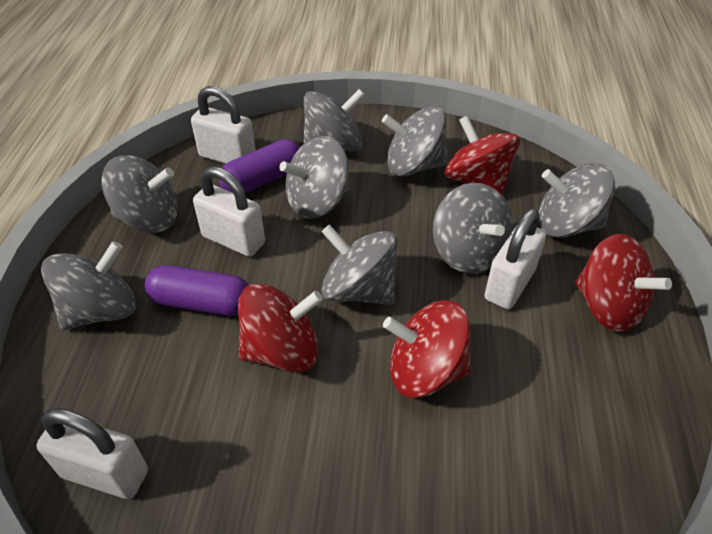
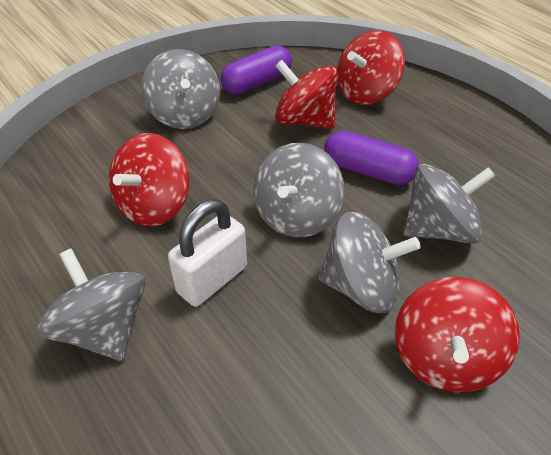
grey spinning top: [41,241,136,330] [101,155,178,233] [280,136,349,219] [303,89,365,151] [322,225,398,305] [382,106,448,177] [433,183,514,274] [539,163,615,238] = 8 -> [37,248,146,361] [141,49,220,129] [253,143,344,237] [318,212,420,313] [403,164,495,244] = 5
white padlock: [37,408,148,499] [191,86,256,164] [193,166,265,257] [485,208,546,309] = 4 -> [168,199,247,307] = 1

